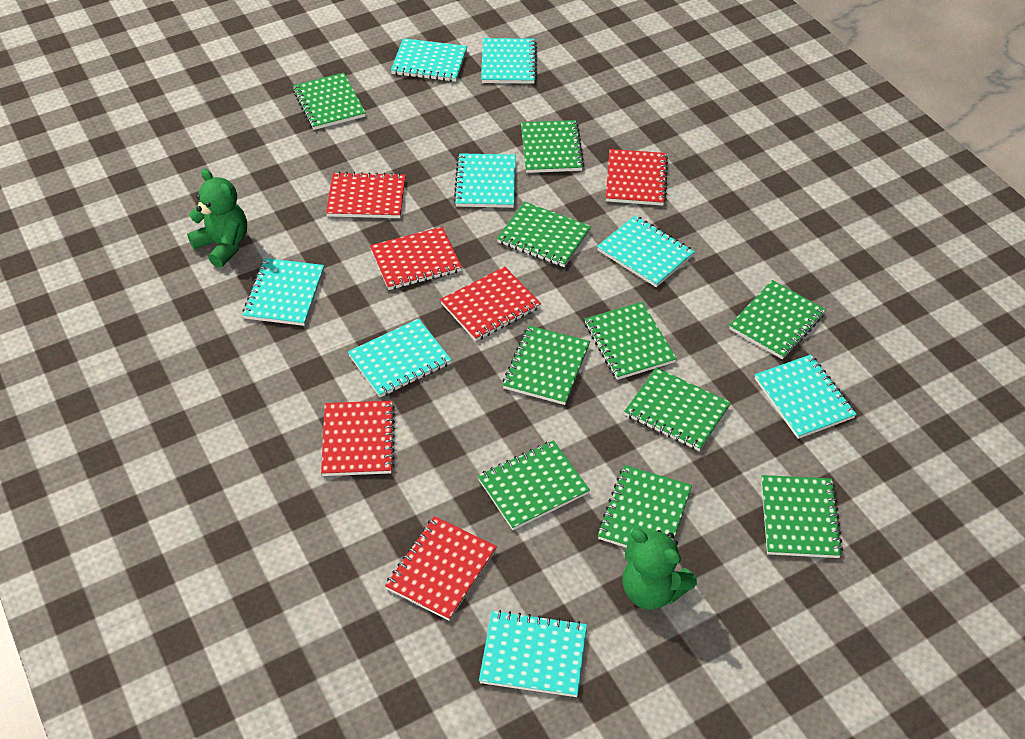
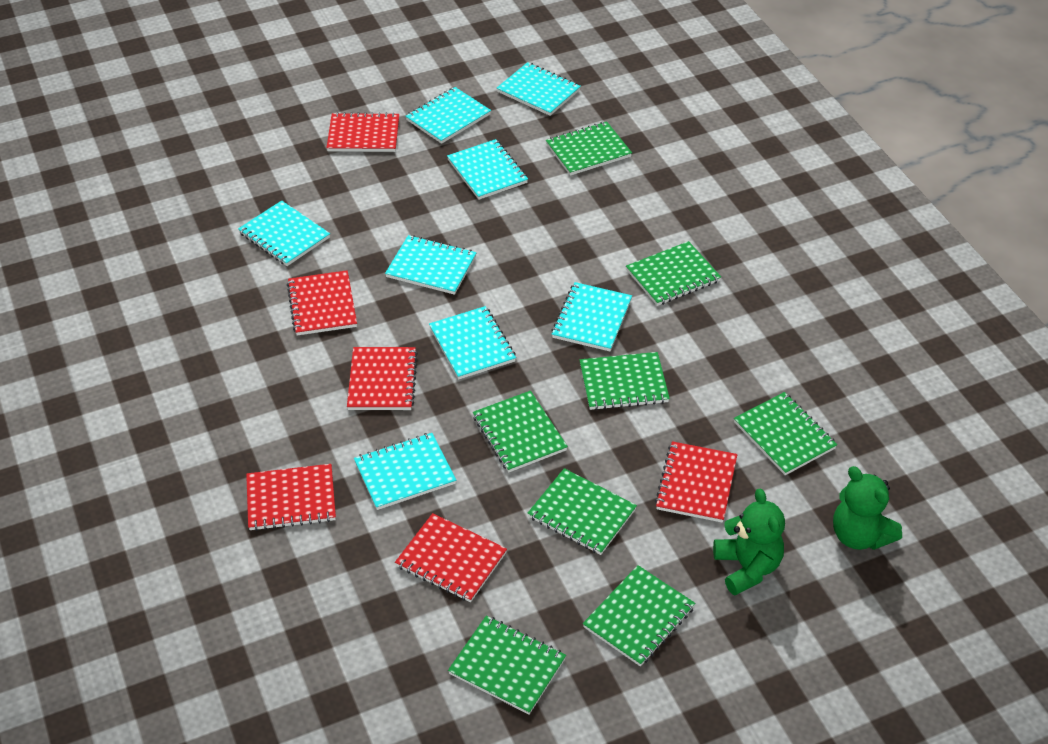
green notebook: [293,73,366,130] [478,440,590,530] [497,202,591,267] [502,325,590,405] [521,120,584,173] [585,302,677,380] [597,465,692,548] [624,367,731,451] [729,280,826,359] [761,475,843,558] = 10 -> [448,616,566,715] [473,391,568,472] [528,468,637,555] [546,121,632,176] [580,352,670,410] [583,565,695,666] [626,241,721,306] [734,392,837,475] = 8

